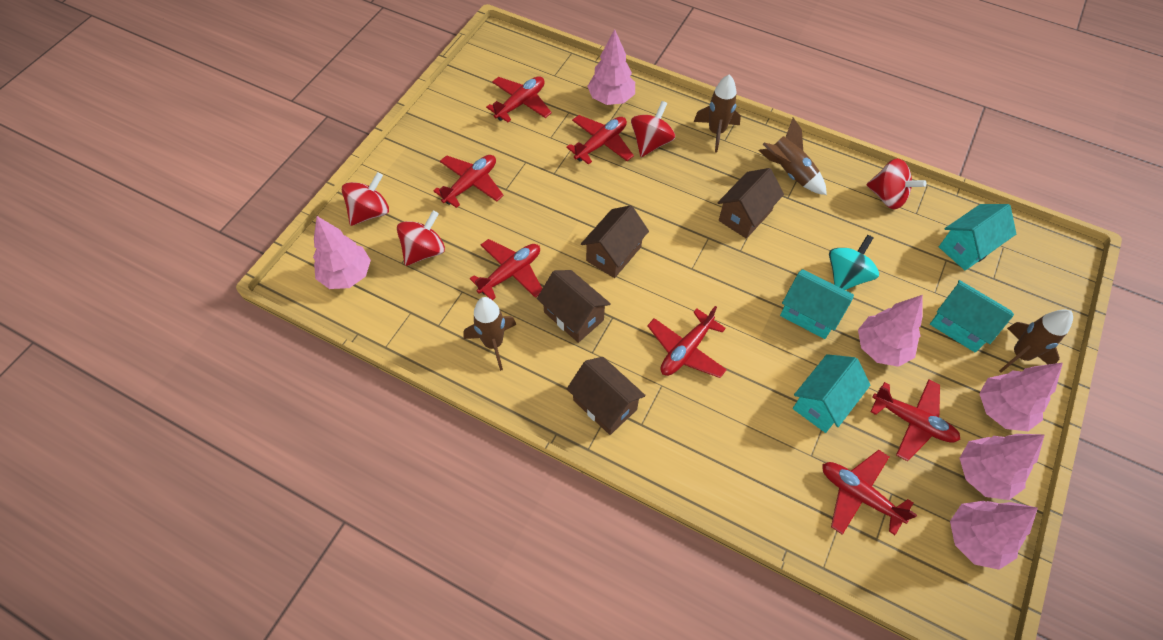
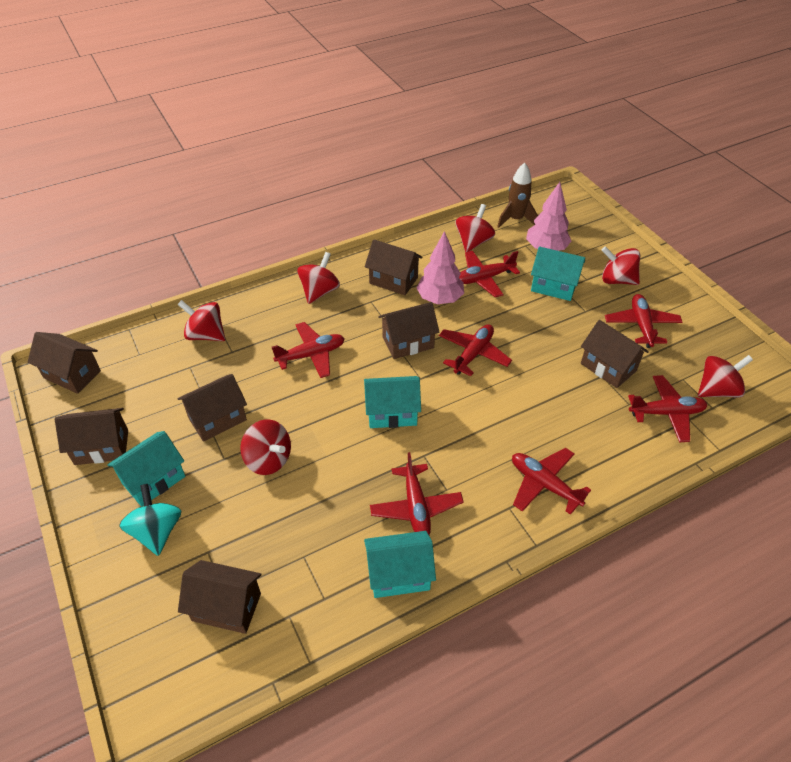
brown house: [537,270,611,343] [567,357,646,435] [581,205,649,278] [717,168,784,239] = 4 -> [28,332,101,394] [55,408,128,465] [177,374,247,442] [178,560,261,634] [365,239,422,295] [378,302,439,359] [581,320,649,388] = 7
brown rocket: [464,297,516,371] [694,74,741,152] [759,118,827,195] [999,309,1073,373] = 4 -> [497,163,538,228] = 1
pink tree: [313,216,371,289] [587,29,635,105] [858,295,923,367] [950,501,1038,570] [960,434,1045,500] [979,363,1063,431] = 6 -> [416,231,464,304] [526,182,571,251] = 2
red spinning top: [342,172,389,226] [397,210,445,266] [631,101,675,157] [866,158,926,209] = 4 -> [177,300,225,341] [240,419,291,475] [297,252,340,304] [455,204,495,252] [601,246,640,285] [698,355,753,398] = 6

